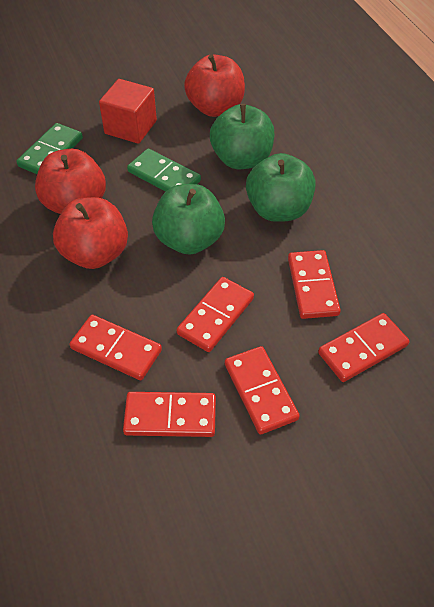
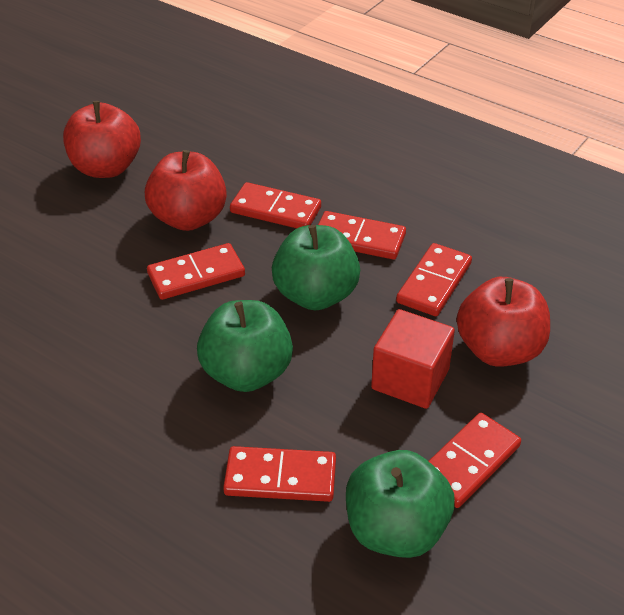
green domino: [16,123,83,174] [127,148,201,192] = 2 -> none = 0

